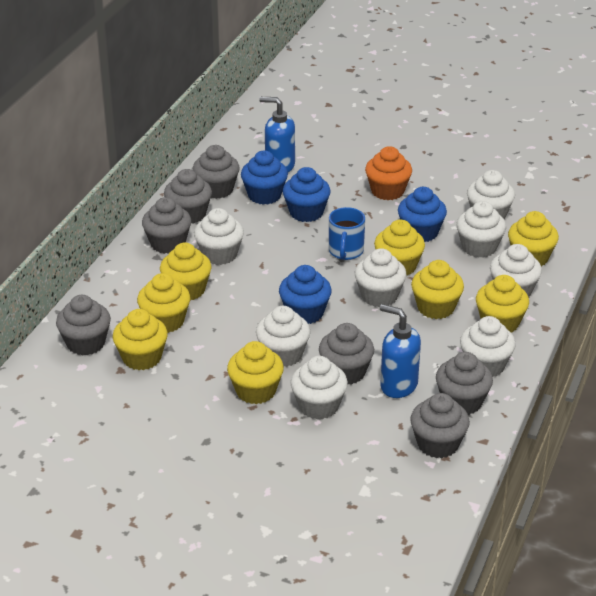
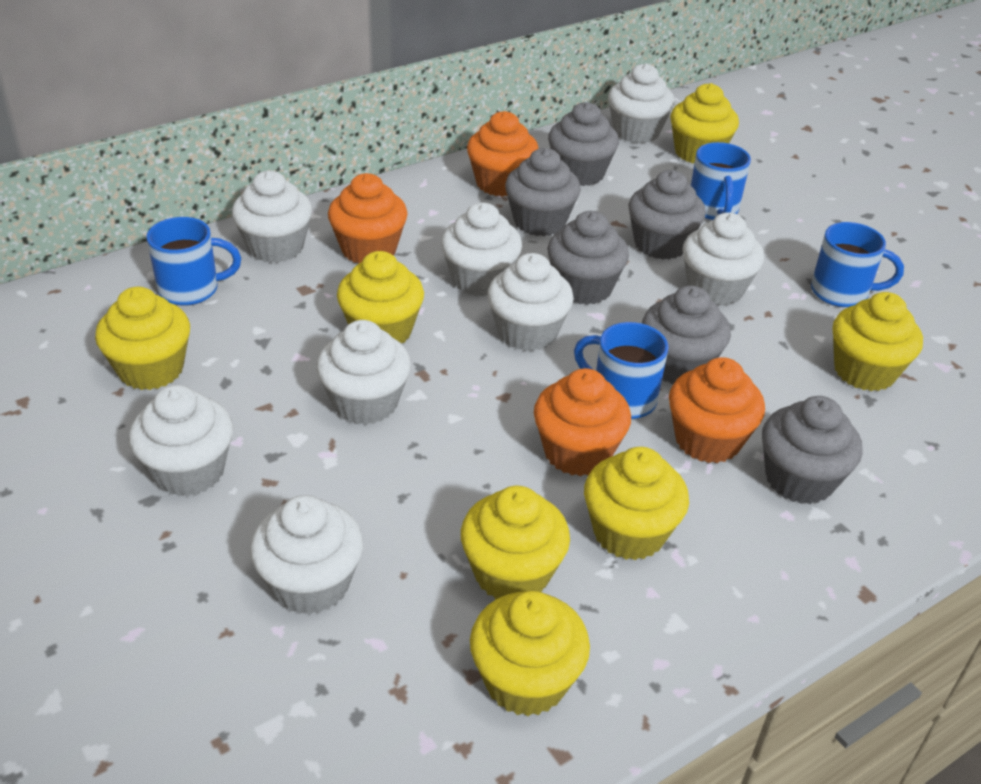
blue cupcake: [241,150,288,205] [279,265,332,324] [283,167,331,222] [398,187,447,242] = 4 -> none = 0
blue mug: [329,207,365,260] = 1 -> [146,217,241,306] [574,322,669,419] [691,142,751,220] [811,222,904,307] = 4
blue soap dispenser: [259,97,295,172] [380,304,421,398] = 2 -> none = 0
grey cupcake: [56,295,111,356] [142,197,191,254] [164,169,212,224] [193,145,240,199] [319,323,374,385] [410,393,470,458] [436,352,493,415] = 7 -> [505,148,581,236] [547,211,629,305] [548,102,619,186] [628,170,706,260] [642,285,731,384] [762,396,862,504] = 6
orange cupcake: [365,146,412,200] = 1 -> [328,173,408,263] [467,111,539,197] [534,368,631,476] [669,357,765,463] = 4
yellow cupcake: [113,309,168,370] [137,273,190,333] [160,243,212,300] [227,341,284,404] [374,220,425,276] [411,260,464,319] [476,275,529,332] [508,211,559,267] = 8 -> [95,287,190,390] [337,251,424,343] [461,486,570,599] [470,591,590,716] [584,447,689,560] [670,83,739,163] [833,292,923,391] = 7

